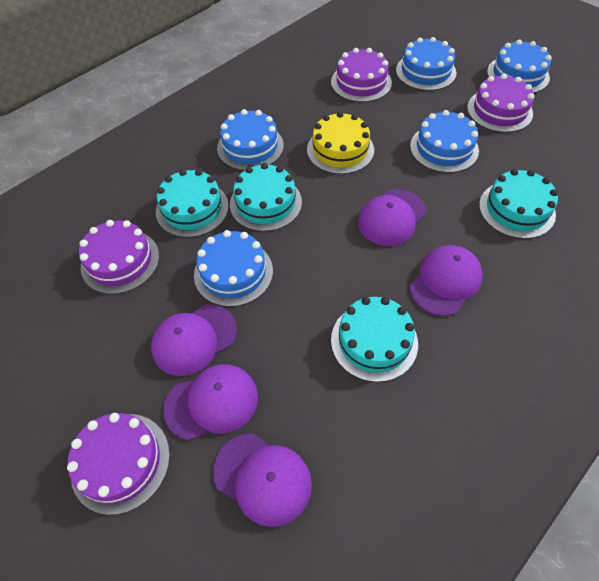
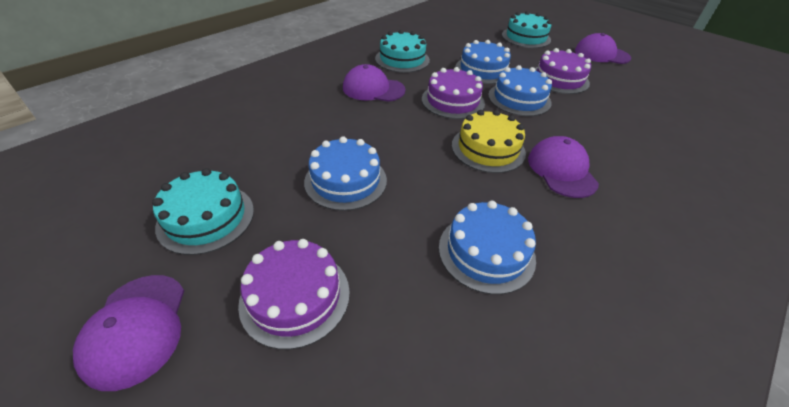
blue cake: [194,230,273,307] [217,109,284,170] [396,37,456,91] [410,110,479,173] [487,39,552,93] = 5 -> [304,136,387,211] [439,201,536,295] [455,40,511,84] [488,65,552,116] = 4
purple cake: [67,413,170,515] [79,220,159,294] [331,48,392,102] [467,74,534,132] = 4 -> [238,239,350,350] [422,67,485,119] [535,48,591,94] = 3
purple cap: [151,305,237,376] [163,364,258,440] [213,433,312,527] [358,189,426,246] [410,245,483,316] = 5 -> [73,275,184,391] [343,64,405,102] [528,136,599,198] [575,33,631,64] = 4
turquoise cake: [156,169,229,237] [230,163,302,231] [331,297,418,382] [479,169,558,239] = 4 -> [152,168,254,255] [375,30,430,73] [502,11,552,48] = 3

